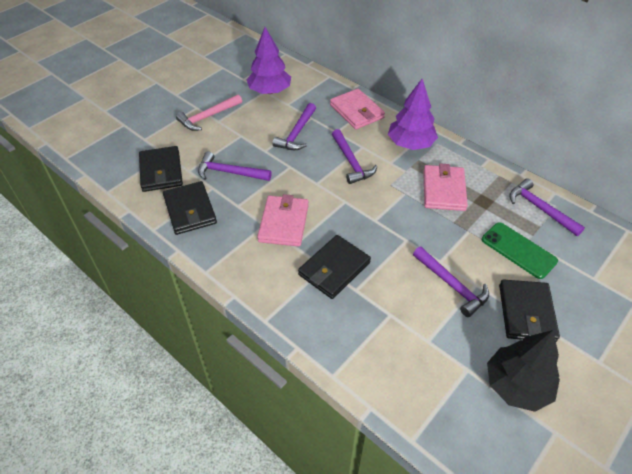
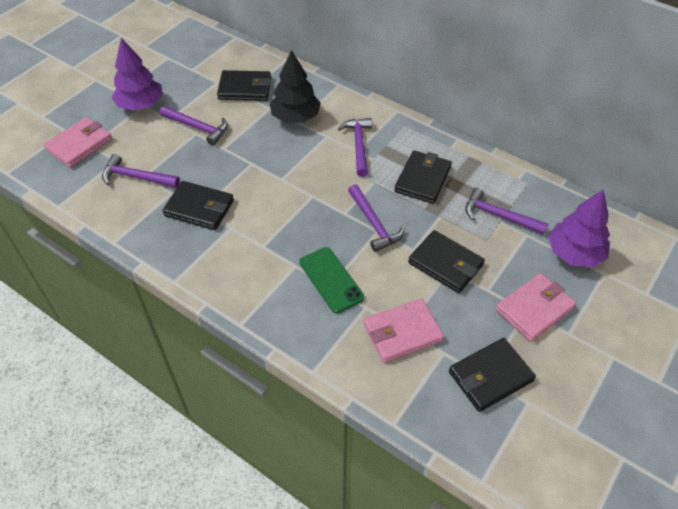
black wallet: [139,146,183,192] [163,181,217,235] [298,235,371,299] [499,279,560,342] = 4 -> [162,181,234,230] [217,70,271,101] [394,150,452,204] [408,230,485,293] [449,338,536,412] = 5
pink hammer: [176,94,242,131] = 1 -> none = 0

